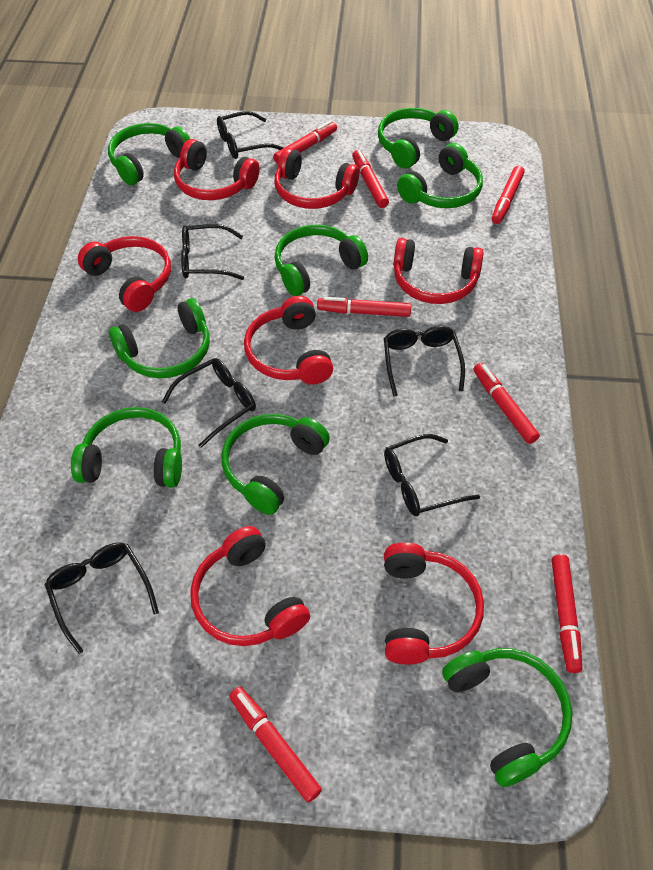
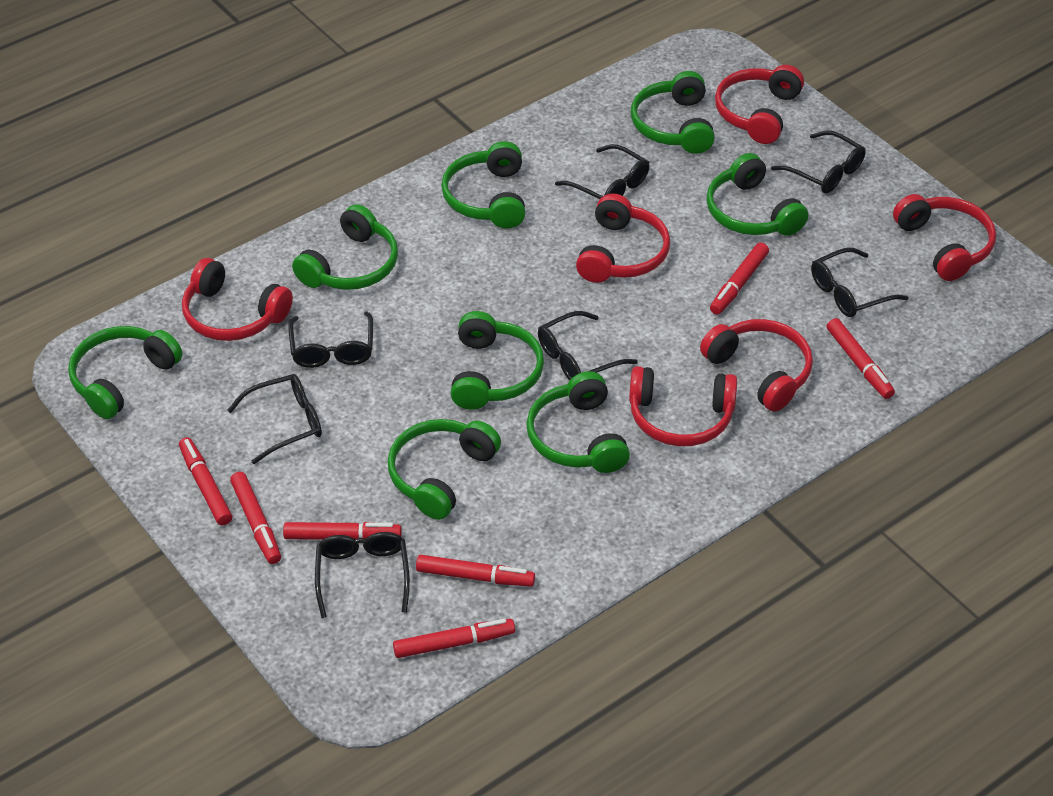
black glasses: [45,542,159,654] [162,358,256,448] [181,224,244,280] [217,111,284,159] [384,326,465,397] [384,434,480,516] = 6 -> [228,374,322,464] [288,311,373,368] [315,532,410,618] [538,311,638,381] [555,144,649,199] [771,130,866,193] [811,248,909,317] = 7
red headphones: [78,236,171,312] [174,139,260,200] [190,526,310,646] [244,296,333,385] [274,148,359,209] [384,542,484,665] [393,238,483,304] = 7 -> [182,258,293,341] [576,193,670,283] [629,366,737,446] [700,319,813,412] [715,65,804,144] [893,194,996,281] = 6

